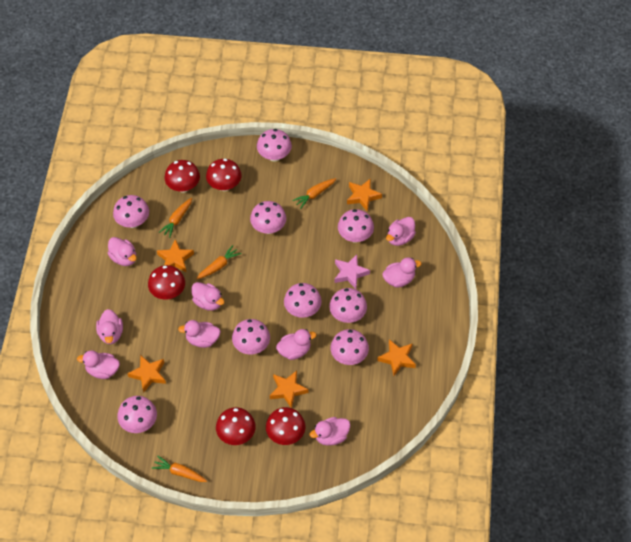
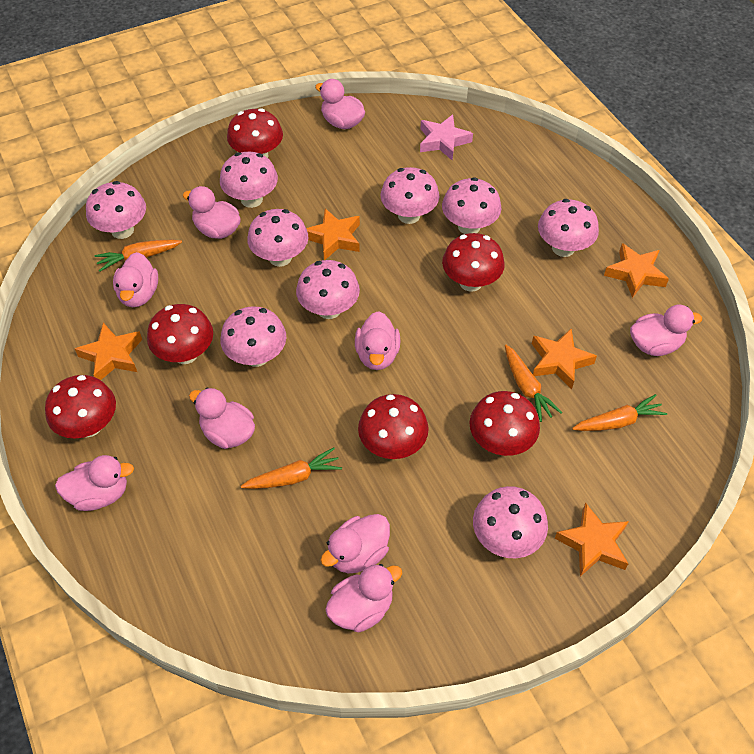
red mushroom: [148,265,185,299] [164,160,200,193] [206,159,242,191] [216,407,256,445] [266,407,305,445] = 5 -> [45,375,116,439] [147,304,213,364] [227,108,283,158] [358,394,429,459] [442,233,505,292] [469,391,540,456] = 6

